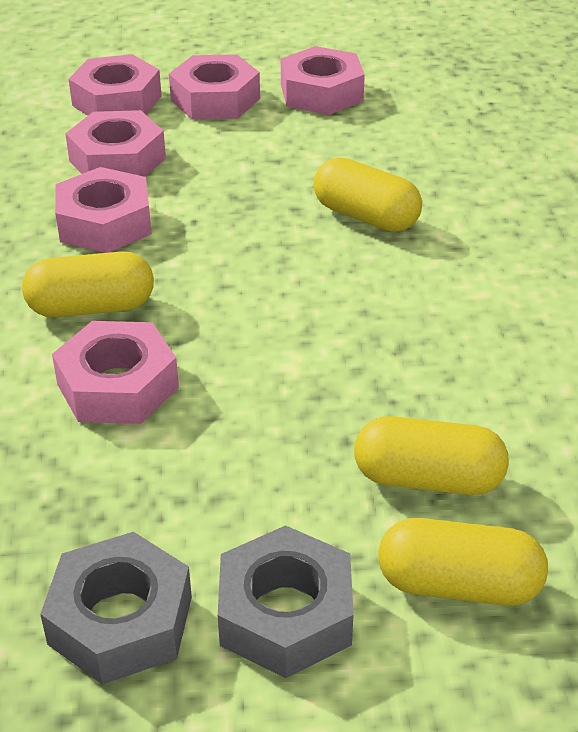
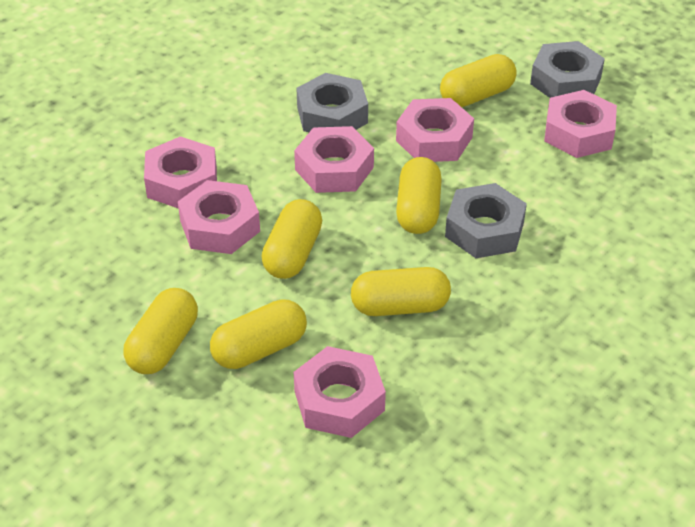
grey nut: [40,532,192,685] [218,525,354,678] = 2 -> [296,73,368,132] [445,183,527,258] [530,41,605,98] = 3
yellow capsule: [22,251,154,317] [313,158,422,232] [354,416,509,495] [378,518,548,606] = 4 -> [123,288,198,374] [210,299,307,369] [262,199,322,279] [351,267,451,316] [396,157,442,234] [440,54,517,107] = 6

